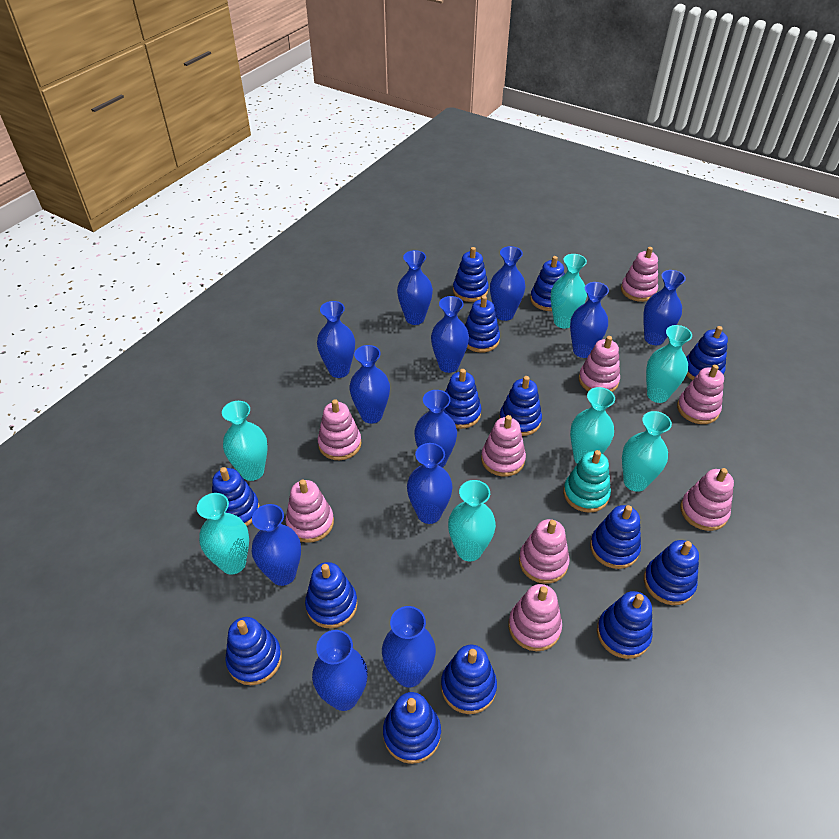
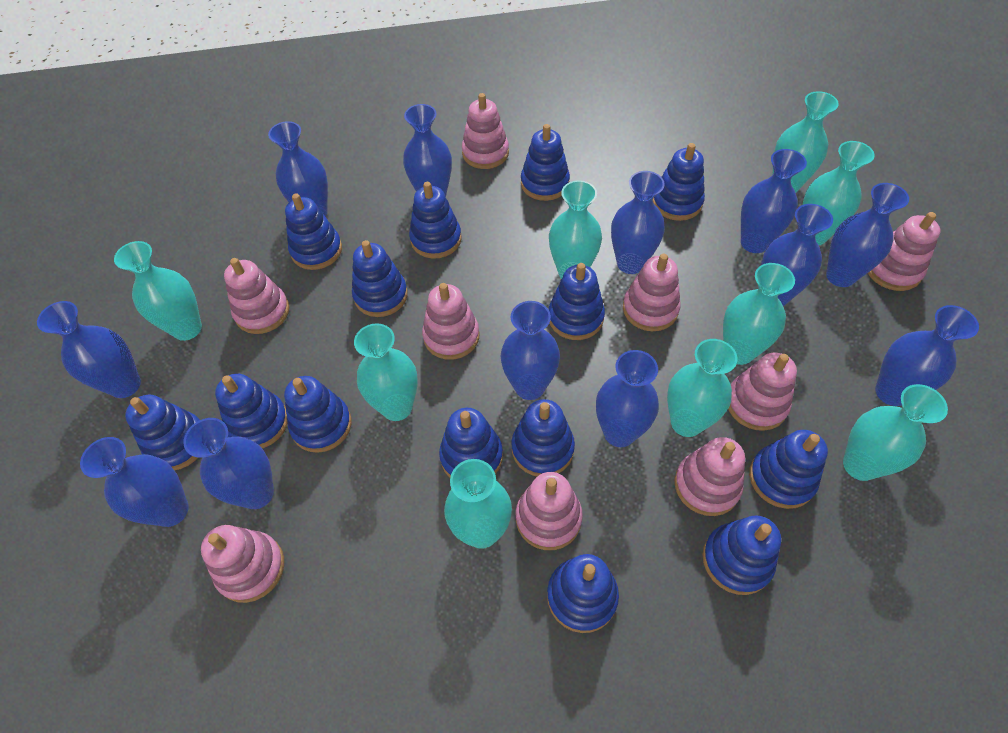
turquoise stacking toy: [563,450,611,513] = 1 -> none = 0
turquoise vase: [197,493,249,575] [222,401,268,481] [448,480,496,561] [551,254,587,329] [570,387,615,464] [622,411,672,492] [646,325,692,403] = 7 -> [114,241,202,341] [354,323,418,421] [444,459,512,549] [549,180,602,279] [667,339,737,437] [723,263,795,365] [773,91,839,193] [803,141,875,245] [843,384,948,481] = 9

